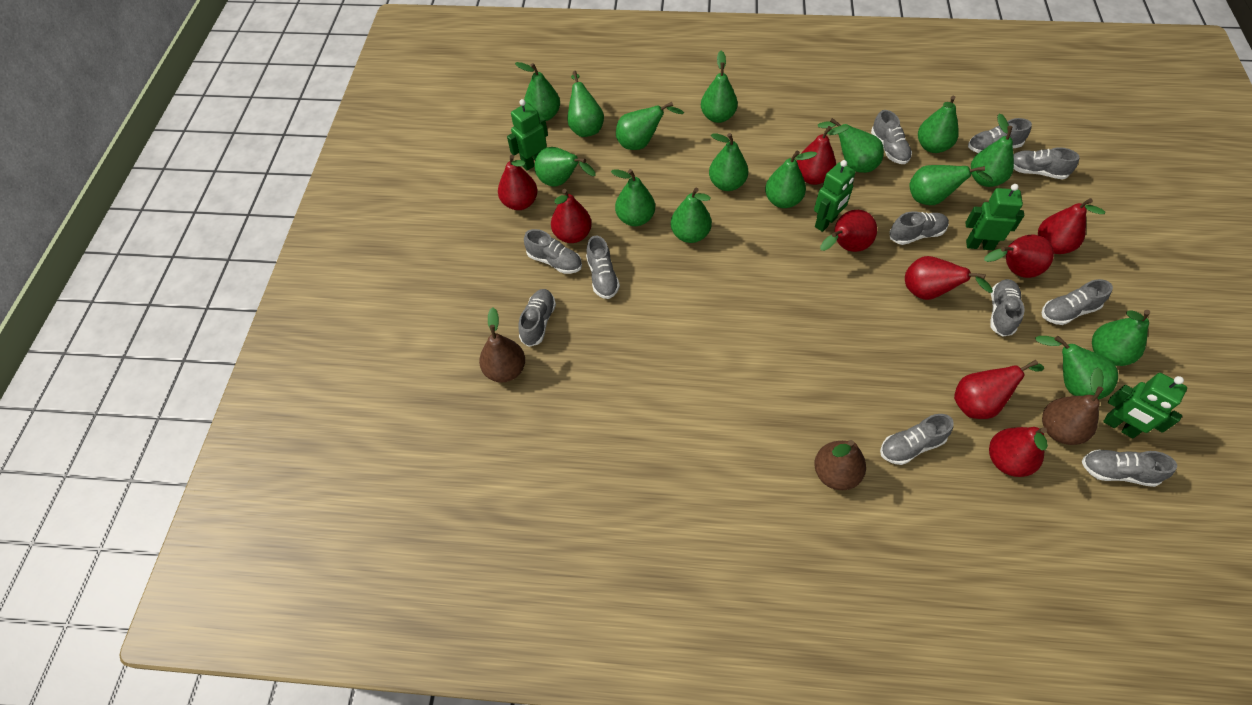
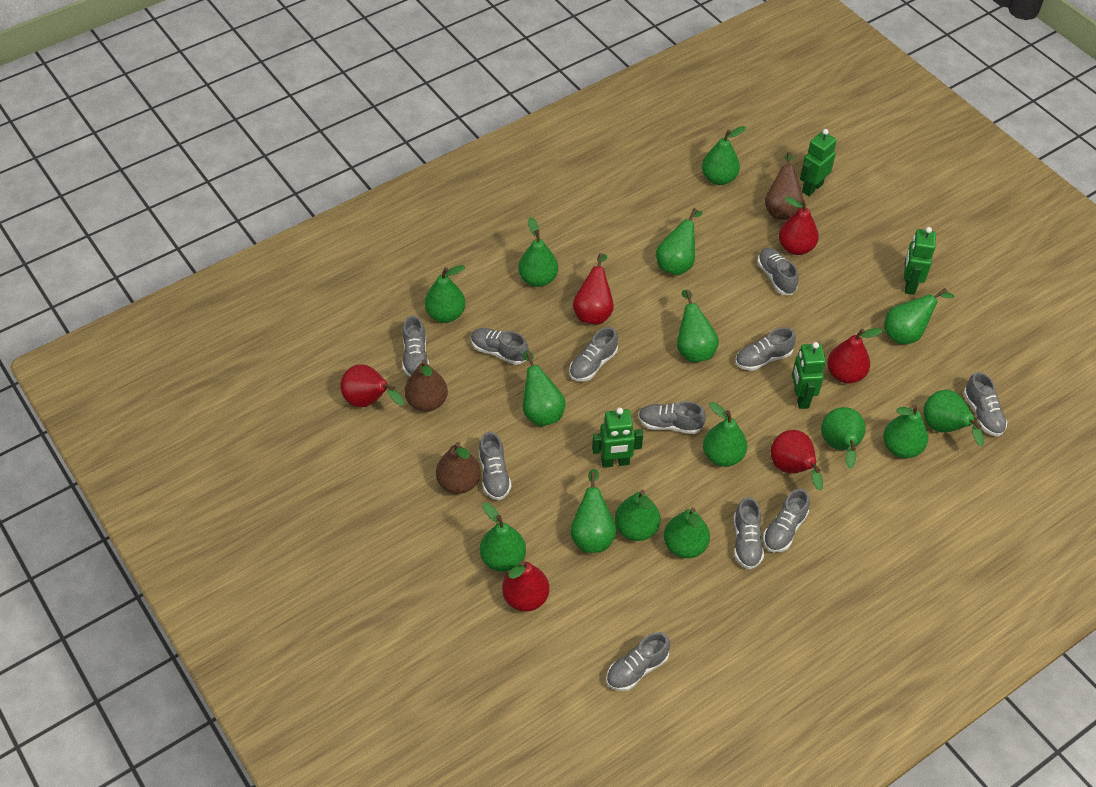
red pear: [498,155,538,210] [551,189,592,243] [797,125,849,185] [820,210,877,252] [905,256,993,300] [954,360,1044,419] [984,235,1054,278] [989,427,1048,477] [1038,198,1105,254] = 9 -> [341,364,404,407] [502,560,549,612] [573,253,614,325] [771,430,823,491] [779,197,819,255] [827,328,883,384] = 6

